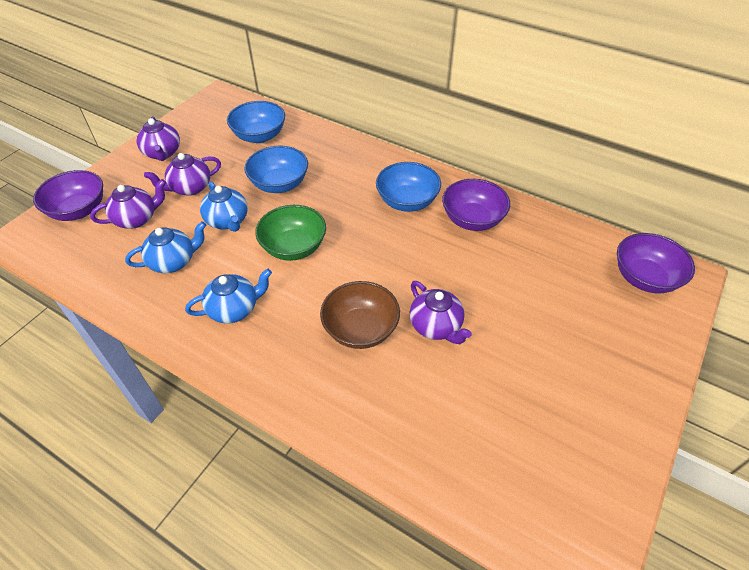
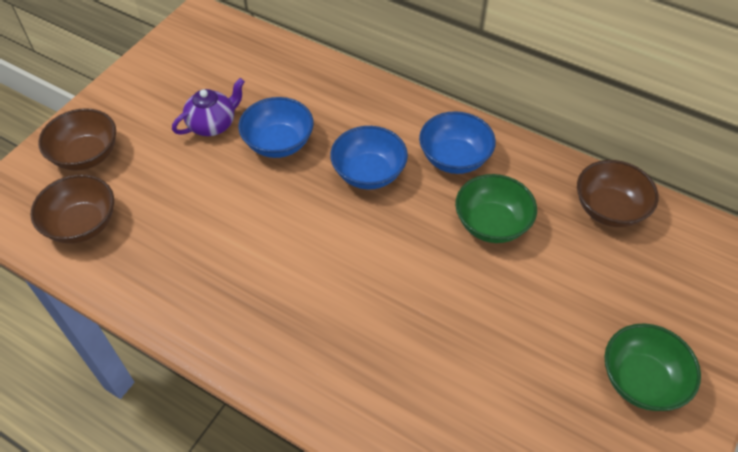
blue teapot: [125,221,206,273] [185,268,272,324] [200,181,248,232] = 3 -> none = 0
brown bowl: [320,281,400,349] = 1 -> [30,174,114,243] [38,108,116,171] [577,160,658,227] = 3
green bowl: [255,205,326,261] = 1 -> [455,174,537,243] [605,323,701,411] = 2
purple bowl: [33,170,103,221] [442,179,510,231] [617,233,695,293] = 3 -> none = 0
purple teapot: [90,179,166,229] [137,116,180,161] [144,153,221,196] [410,281,472,344] = 4 -> [172,78,245,136] = 1

